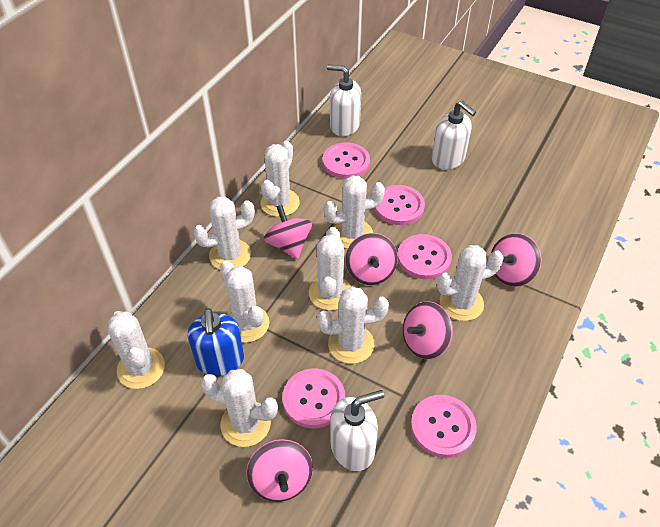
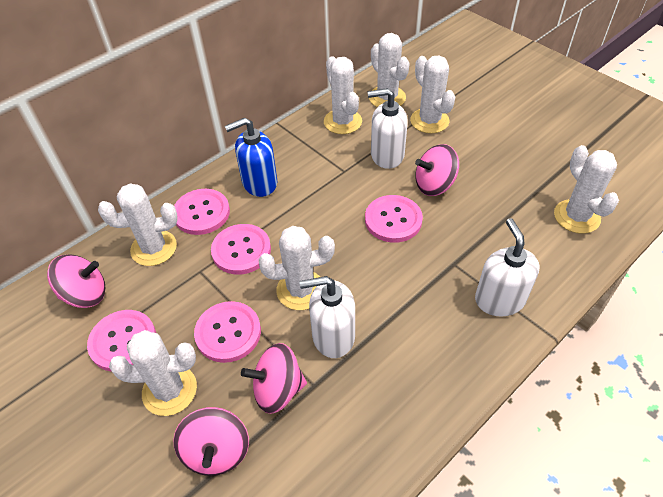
pink spinning top: [246,439,313,502] [264,205,312,259] [345,233,398,285] [403,301,453,359] [491,233,542,287] = 5 -> [47,254,105,308] [173,407,249,476] [241,343,307,414] [415,144,459,196] = 4
white cactus: [108,311,165,389] [193,196,255,269] [201,369,278,447] [220,260,269,343] [261,141,300,217] [309,227,351,310] [317,287,389,364] [324,175,385,249] [437,245,504,321] = 9 -> [98,184,178,266] [109,330,197,416] [258,226,335,310] [324,56,362,134] [369,33,410,107] [410,55,455,133] [554,145,619,234] = 7

